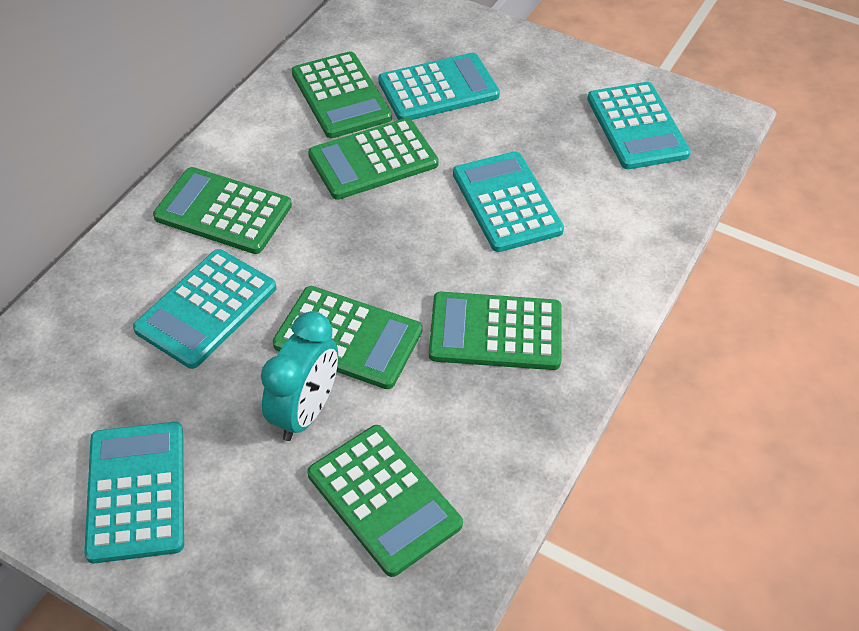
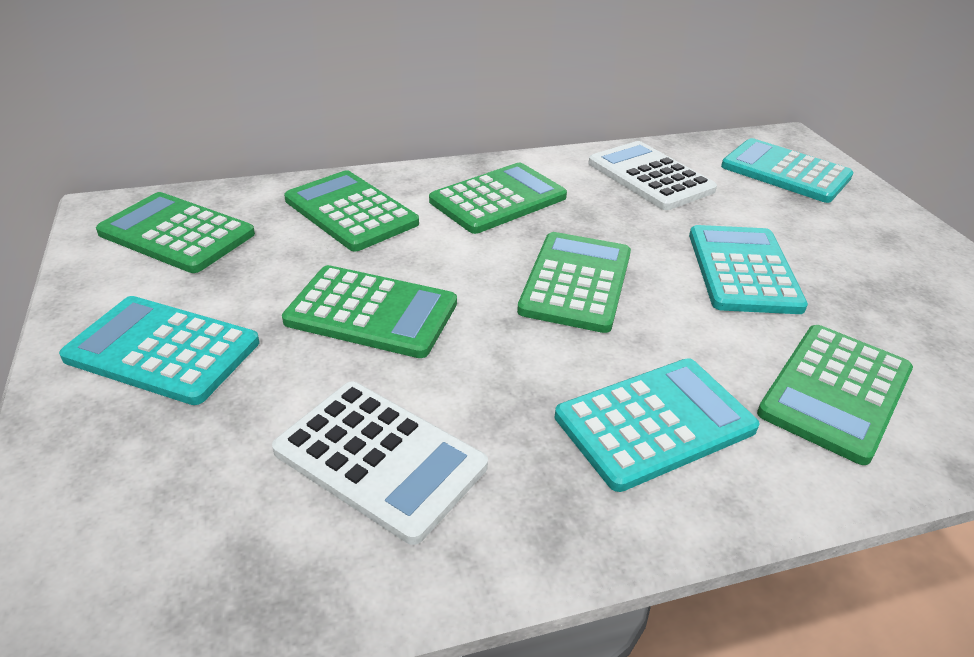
turquoise calculator: [84,422,184,564] [133,249,276,369] [378,53,500,120] [453,151,564,252] [587,82,691,169] = 5 -> [59,296,259,405] [555,358,759,492] [689,225,808,314] [721,138,853,203] = 4
turquoise clock: [261,311,338,441] = 1 -> none = 0
white calculator: none = 0 -> [272,381,488,545] [588,141,717,210] = 2

